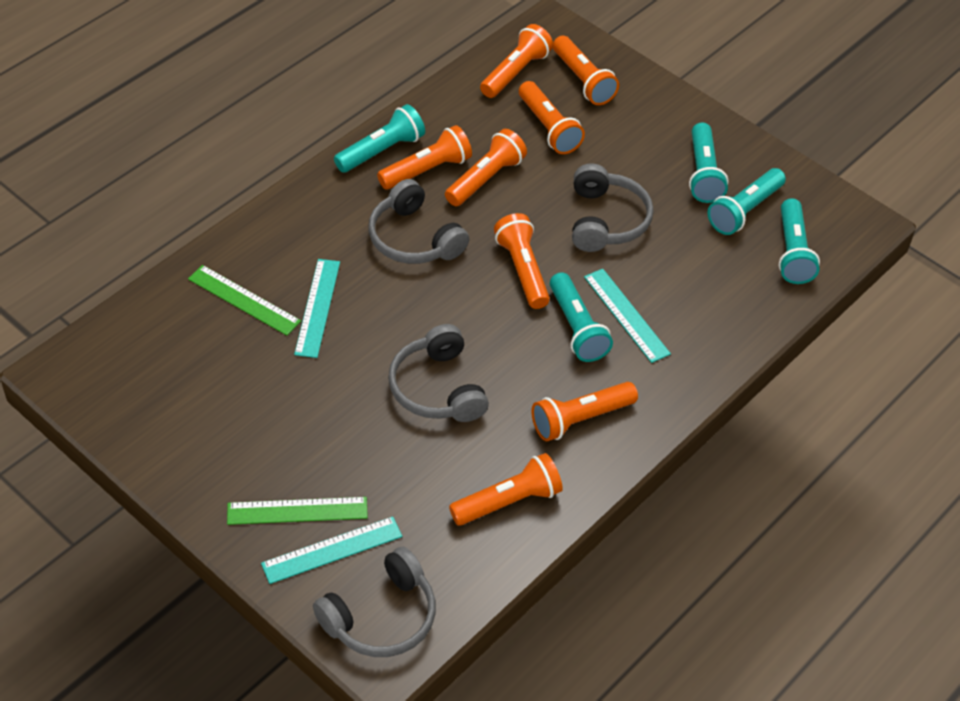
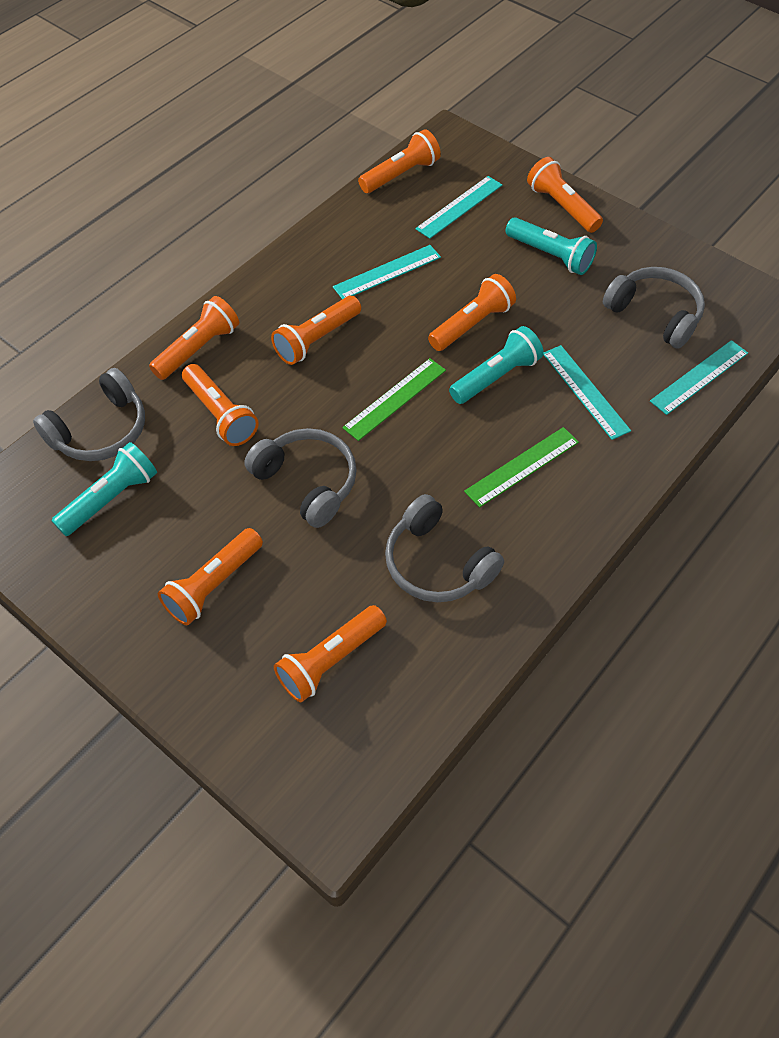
turquoise flashlight: [334,104,425,173] [550,272,613,362] [689,123,728,203] [707,168,786,235] [779,198,820,284] = 5 -> [51,442,157,536] [449,326,544,404] [506,217,597,275] = 3
turquoise ruler: [261,517,403,584] [294,259,340,358] [584,269,671,363] = 3 -> [333,245,441,299] [415,176,502,239] [543,345,631,440] [650,340,748,415] = 4

